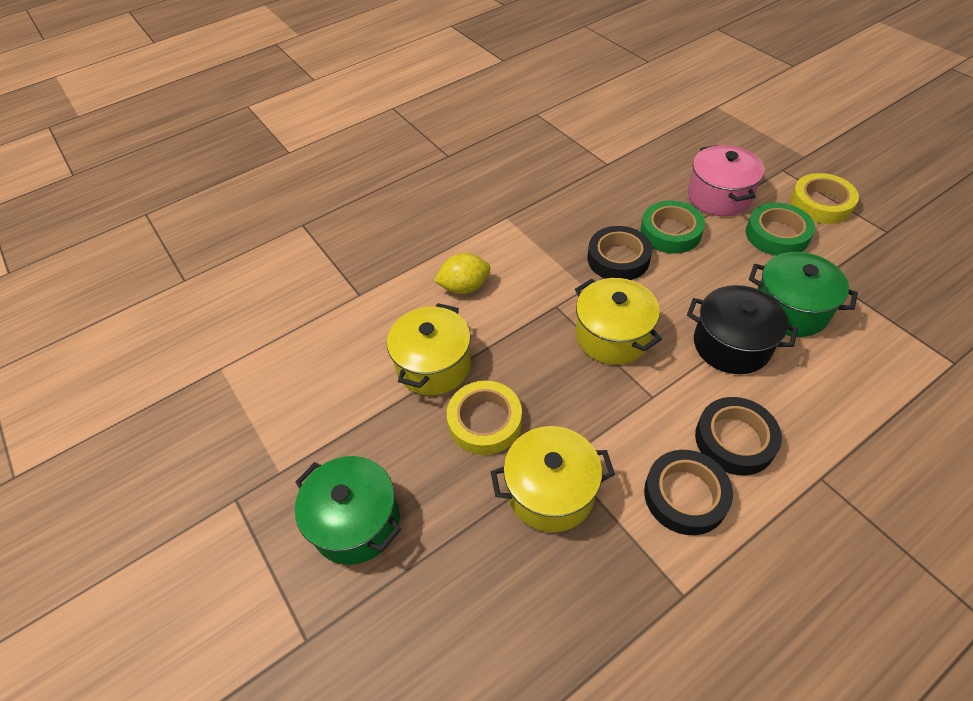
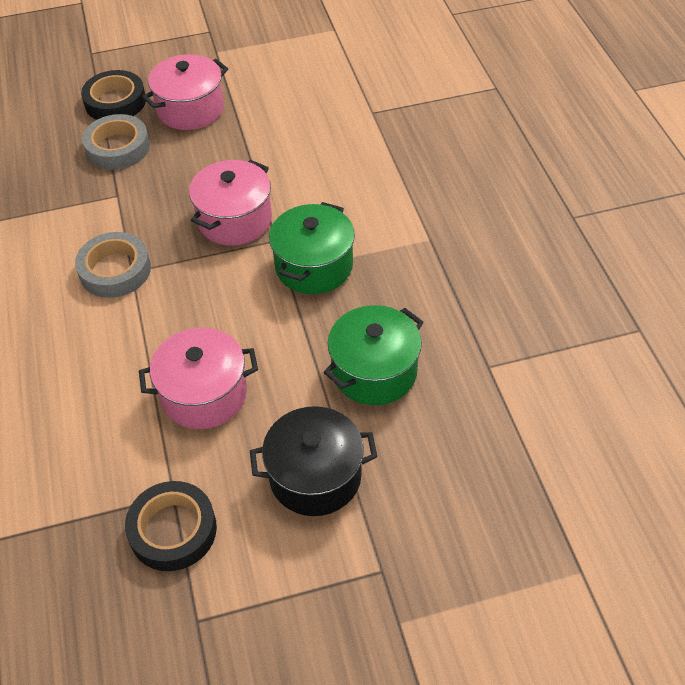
black tape: [587,226,652,280] [644,450,733,535] [695,397,782,476] = 3 -> [81,70,146,120] [125,481,217,571] = 2
green tape: [640,201,705,254] [746,203,815,256] = 2 -> none = 0
grey tape: none = 0 -> [75,232,151,298] [82,114,150,170] = 2
pink pot: [688,145,765,216] = 1 -> [139,328,258,429] [142,54,228,130] [189,160,272,246] = 3
yellow lemon: [434,253,490,294] = 1 -> none = 0
yellow pot: [387,303,471,395] [491,426,615,532] [575,278,662,365] = 3 -> none = 0
yellow tape: [447,381,522,455] [790,173,859,224] = 2 -> none = 0

